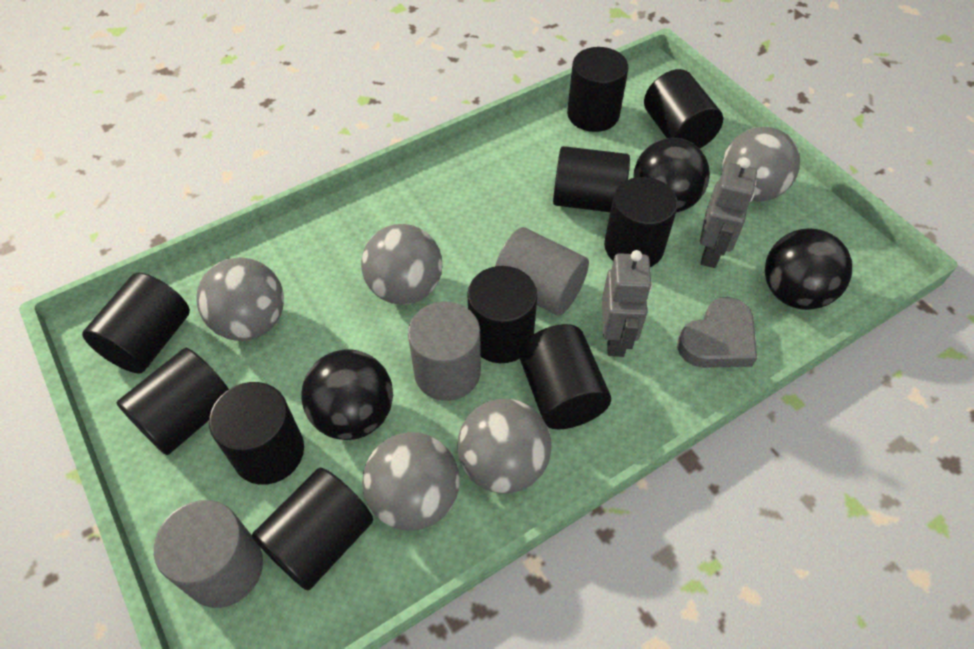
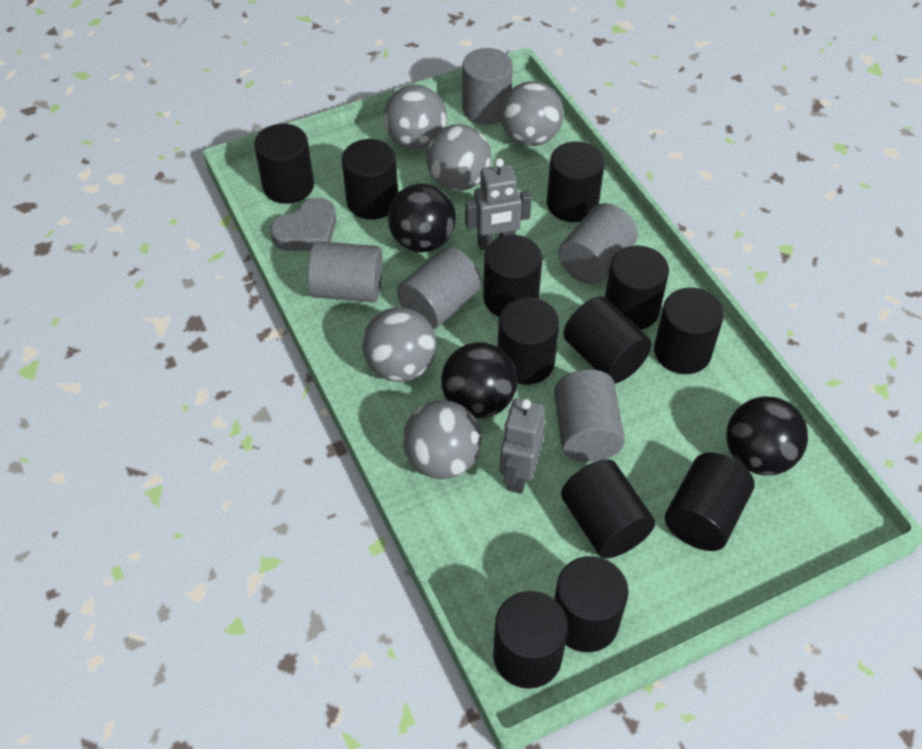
black cylinder: [82,273,190,374] [117,348,229,455] [209,382,304,485] [252,468,373,591] [467,266,538,363] [519,324,611,429] [553,146,630,212] [567,47,628,132] [604,177,678,267] [644,69,723,149] = 10 -> [254,124,314,204] [342,139,398,220] [483,235,543,317] [493,591,568,689] [498,297,560,385] [547,141,605,222] [554,556,628,652] [561,459,655,559] [563,297,652,384] [605,245,669,330] [654,287,724,374] [665,452,754,551] = 12
grey cylinder: [154,500,263,608] [408,302,481,401] [495,227,589,315] = 3 -> [308,241,383,302] [397,247,482,329] [462,48,513,125] [554,369,625,462] [558,203,638,285] = 5

